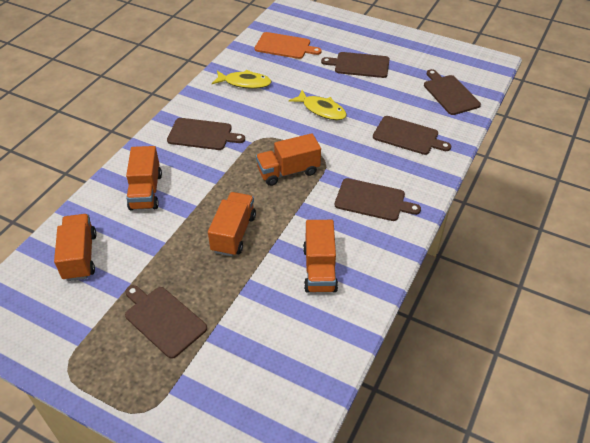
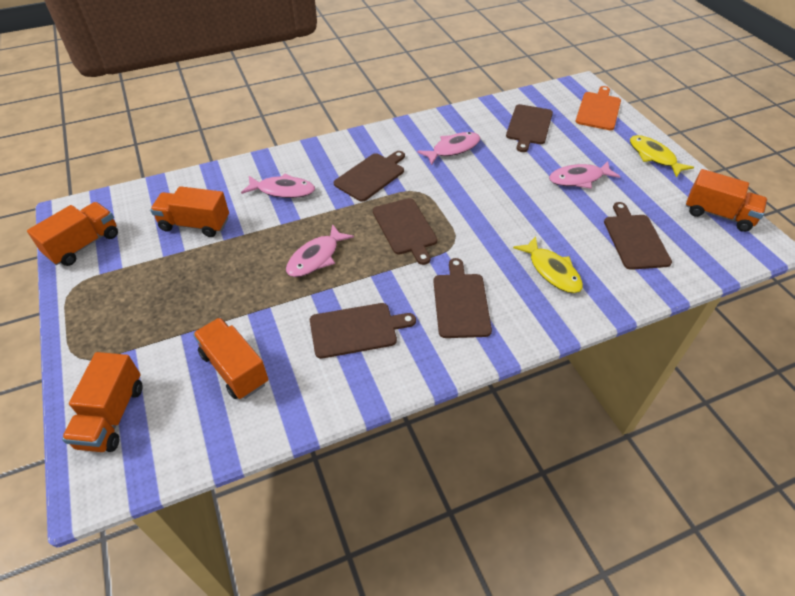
pink fish: none = 0 -> [241,173,315,198] [286,224,354,277] [417,132,480,165] [549,161,620,189] = 4

